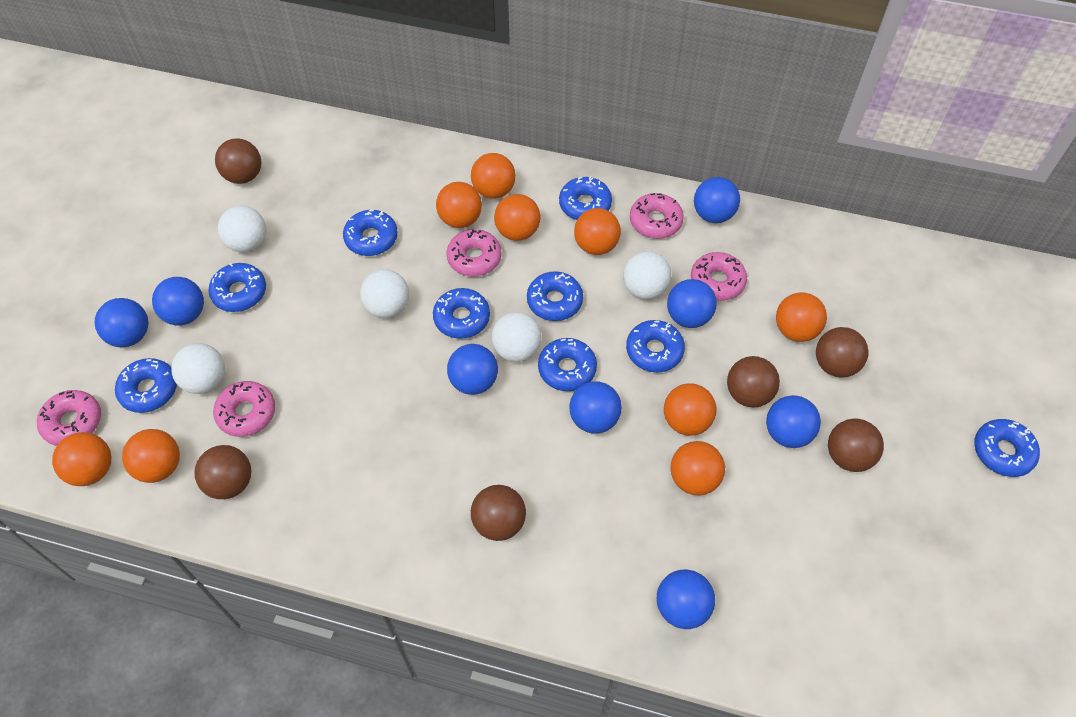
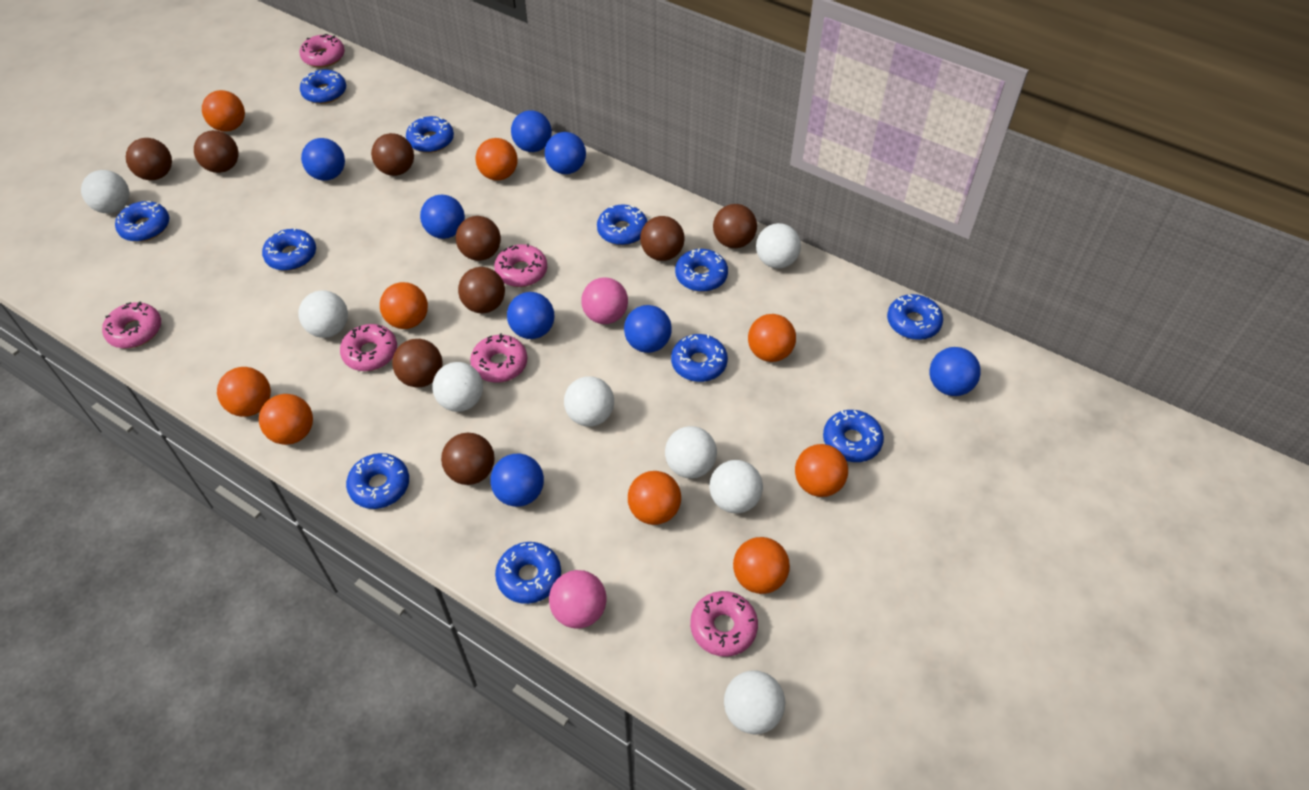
blue donut: [115,358,177,413] [208,263,266,312] [343,210,398,256] [433,288,490,339] [527,271,583,321] [538,338,597,391] [559,176,612,220] [626,320,685,372] [974,419,1040,477] = 9 -> [115,201,169,242] [262,228,316,271] [300,69,346,104] [346,453,409,509] [406,116,454,153] [495,542,561,604] [597,204,648,245] [671,334,728,382] [675,249,728,292] [823,410,884,462] [887,294,943,340] = 11
brown ball: [194,445,251,499] [215,138,261,184] [471,485,526,541] [727,356,780,407] [816,327,869,377] [828,418,884,472] = 6 -> [126,138,172,180] [194,130,239,173] [371,133,414,176] [392,339,443,388] [441,433,495,485] [456,216,501,261] [458,267,505,313] [640,216,685,261] [713,204,757,248] = 9
pink ball: none = 0 -> [549,570,606,629] [581,278,628,324] = 2
pink donut: [37,390,101,446] [213,381,275,437] [447,229,501,277] [630,193,684,239] [691,252,747,301] = 5 -> [102,302,161,348] [300,34,345,67] [340,324,397,371] [470,333,527,383] [494,244,547,287] [690,591,758,657] = 6
white ball: [171,343,225,394] [218,206,266,253] [360,269,409,318] [492,312,541,362] [623,251,671,299] = 5 -> [81,170,129,213] [298,290,348,338] [432,362,483,412] [564,376,614,426] [665,426,717,478] [709,460,763,514] [724,670,785,734] [756,223,801,268] = 8

